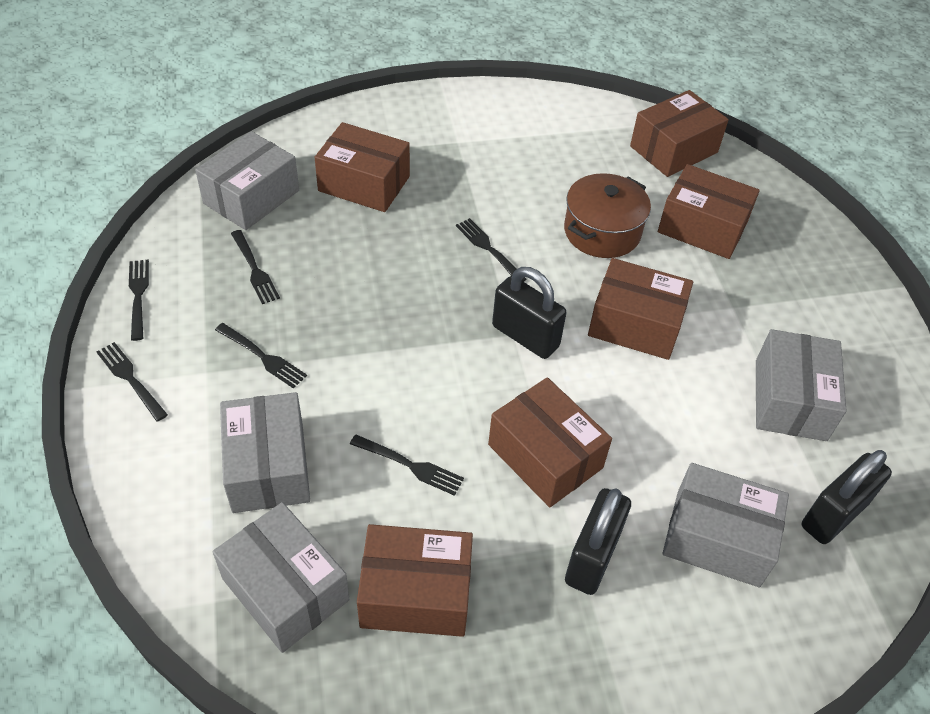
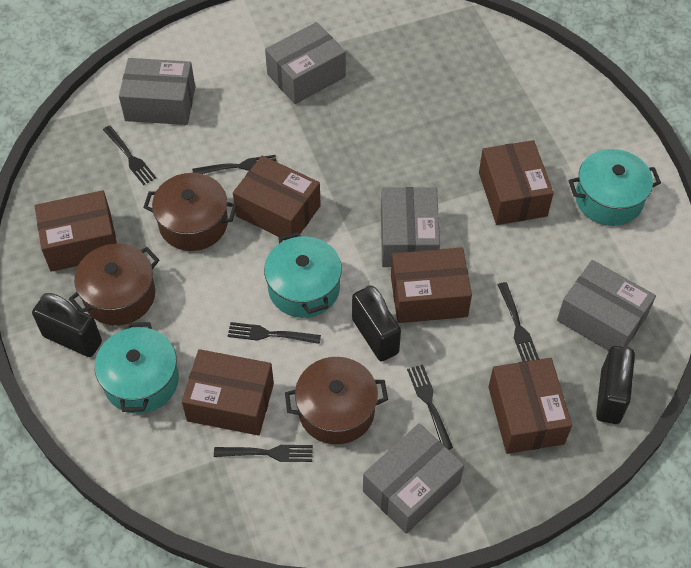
brown pot: [564,173,651,258] = 1 -> [69,244,159,326] [143,173,237,251] [285,357,388,445] = 3
turquoise pot: none = 0 -> [95,322,179,414] [264,232,342,318] [568,149,661,226] = 3

